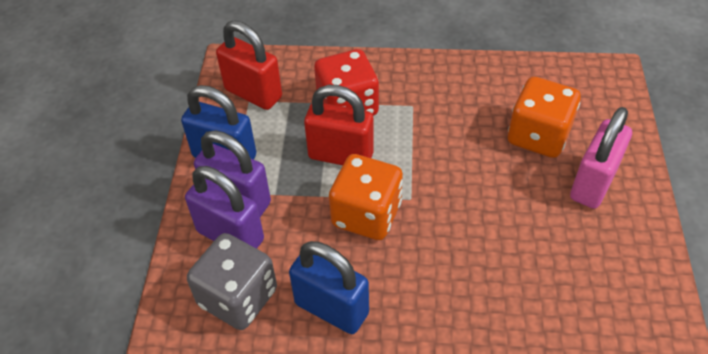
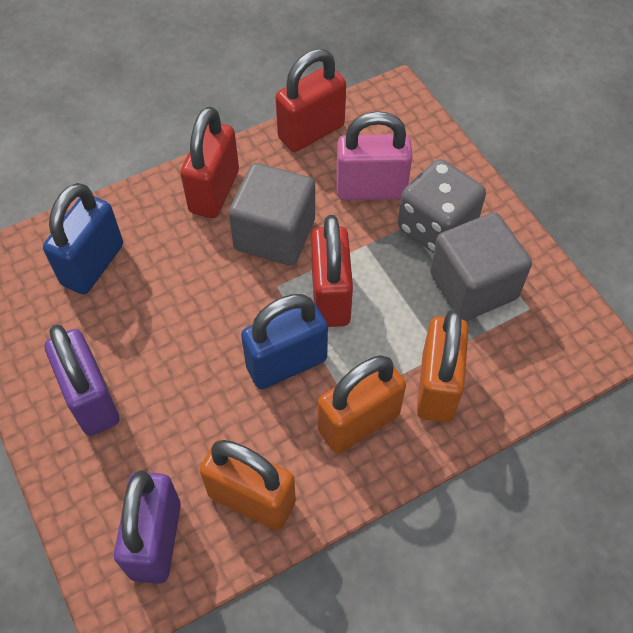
grey cube: none = 0 -> [229,163,315,266] [430,212,532,321] = 2
orange dice: [329,154,403,240] [508,77,581,158] = 2 -> none = 0
orange padlock: none = 0 -> [200,439,296,530] [318,355,406,453] [417,309,469,422] = 3
red dice: [314,49,379,116] = 1 -> none = 0
red padlock: [216,20,282,110] [304,85,374,165] = 2 -> [180,106,239,218] [275,49,346,152] [312,215,353,327] = 3

